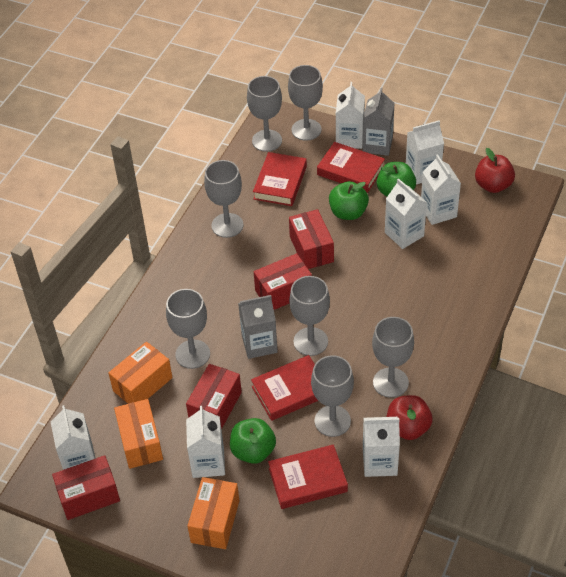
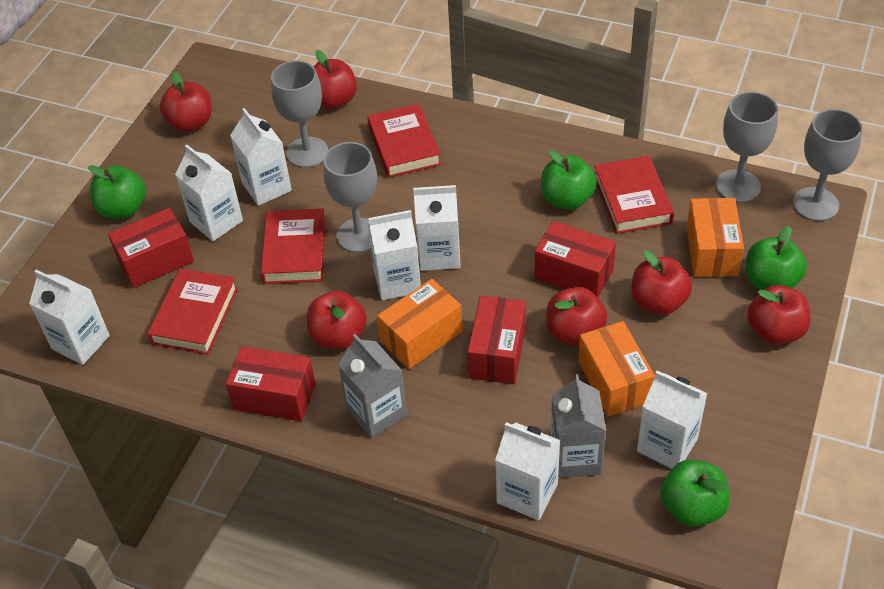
green apple: [230,418,276,464] [329,181,369,220] [377,162,416,196] = 3 -> [88,165,145,219] [541,150,597,210] [660,459,730,527] [746,226,807,290] = 4
grey goblet: [166,289,210,369] [204,160,243,238] [247,76,282,152] [288,65,323,141] [289,276,330,356] [311,355,354,437] [372,317,414,398] = 7 -> [271,60,328,168] [323,142,377,253] [716,91,778,203] [793,109,862,221] = 4
red apple: [386,395,433,440] [475,148,515,193] = 2 -> [159,71,212,132] [307,291,367,349] [314,50,357,109] [546,287,607,346] [632,250,692,315] [747,285,811,345] = 6

